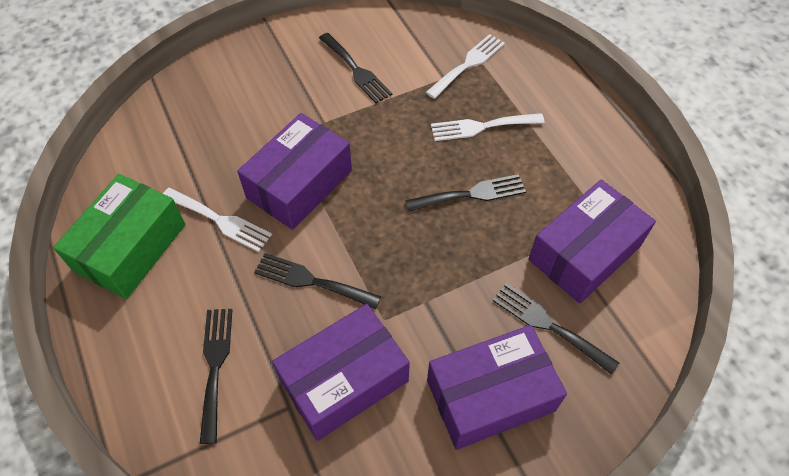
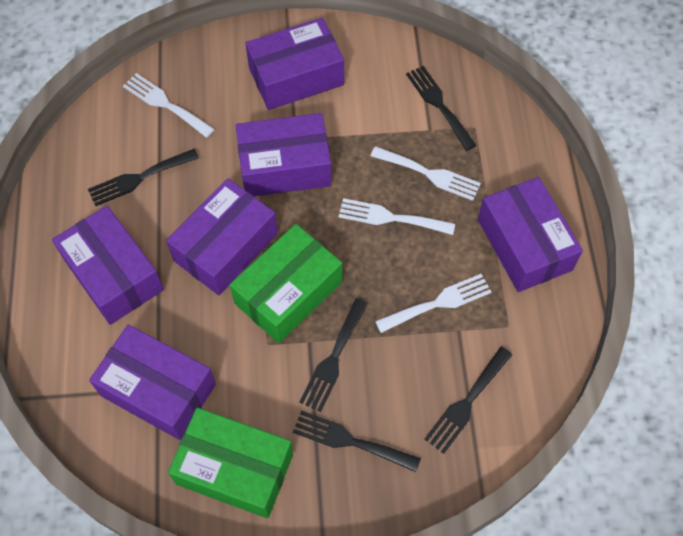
green box: [53,174,186,299] = 1 -> [168,408,293,518] [230,224,342,343] = 2
purple box: [237,113,352,230] [272,304,410,441] [427,325,567,450] [529,180,656,304] = 4 -> [52,206,164,325] [89,325,216,440] [166,179,278,295] [236,113,332,196] [245,18,344,110] [478,177,583,292] = 6
white fork: [163,188,272,252] [426,34,505,99] [431,113,545,141] = 3 -> [123,73,215,138] [338,198,455,235] [371,146,481,201] [375,274,492,333] = 4

